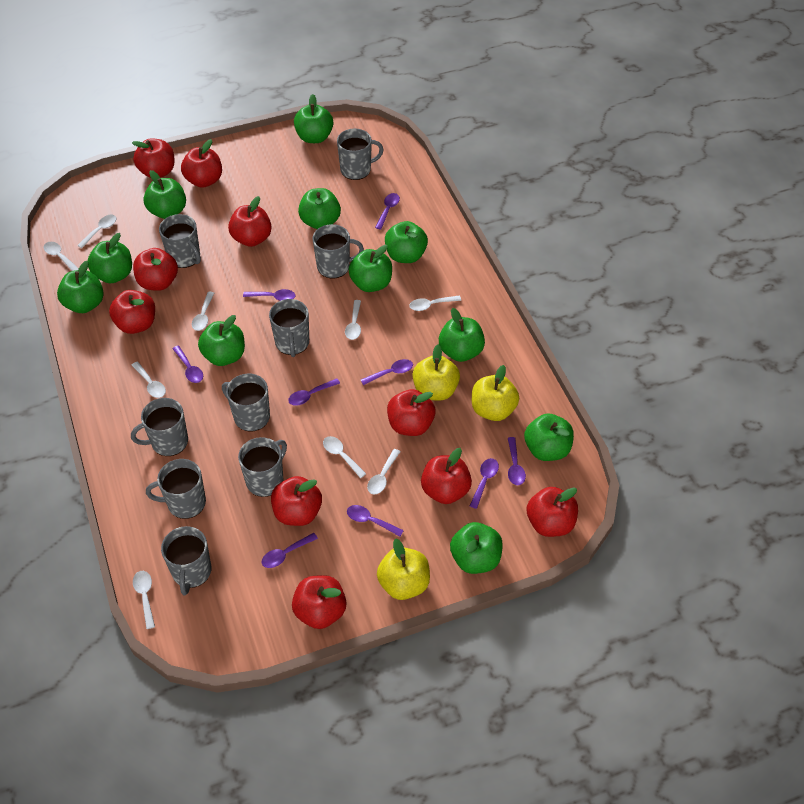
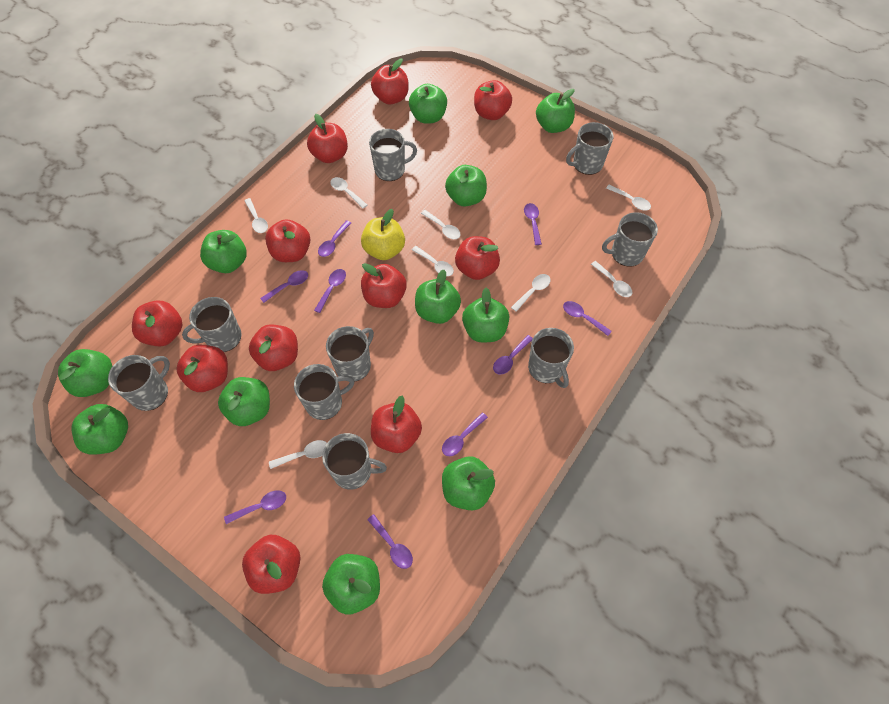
red apple: [109,290,155,334] [132,138,175,178] [133,248,178,291] [181,139,222,188] [228,196,272,247] [271,476,322,526] [292,575,346,629] [387,389,435,436] [421,448,472,504] [527,487,578,537] = 10 -> [132,301,182,346] [177,345,228,392] [242,535,301,594] [249,325,298,371] [265,219,310,262] [307,114,348,163] [361,263,407,308] [371,58,409,104] [371,396,422,453] [455,236,500,280] [474,80,512,120] = 11
white spoon: [44,242,79,271] [77,215,117,248] [132,362,166,398] [133,571,155,629] [192,292,214,331] [323,436,366,478] [345,300,361,340] [367,449,400,495] [409,295,461,311] = 9 -> [244,198,268,233] [269,440,327,469] [330,177,367,208] [412,246,454,276] [421,210,461,239] [511,274,551,312] [591,261,633,297] [606,185,651,211] = 8
yellow apple: [377,538,430,600] [412,345,460,401] [472,365,519,421] = 3 -> [361,209,405,260] = 1

